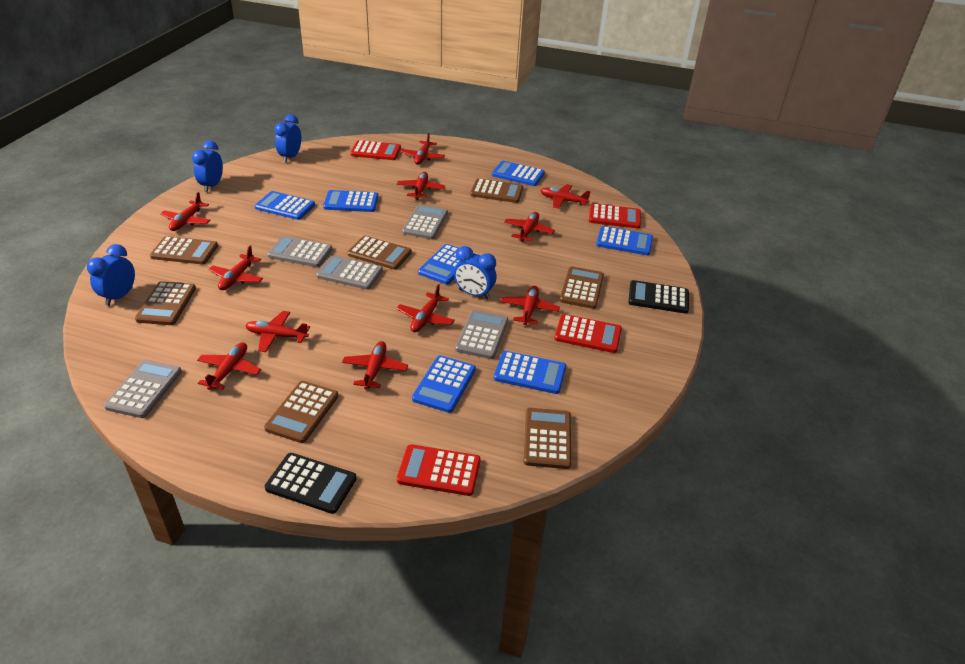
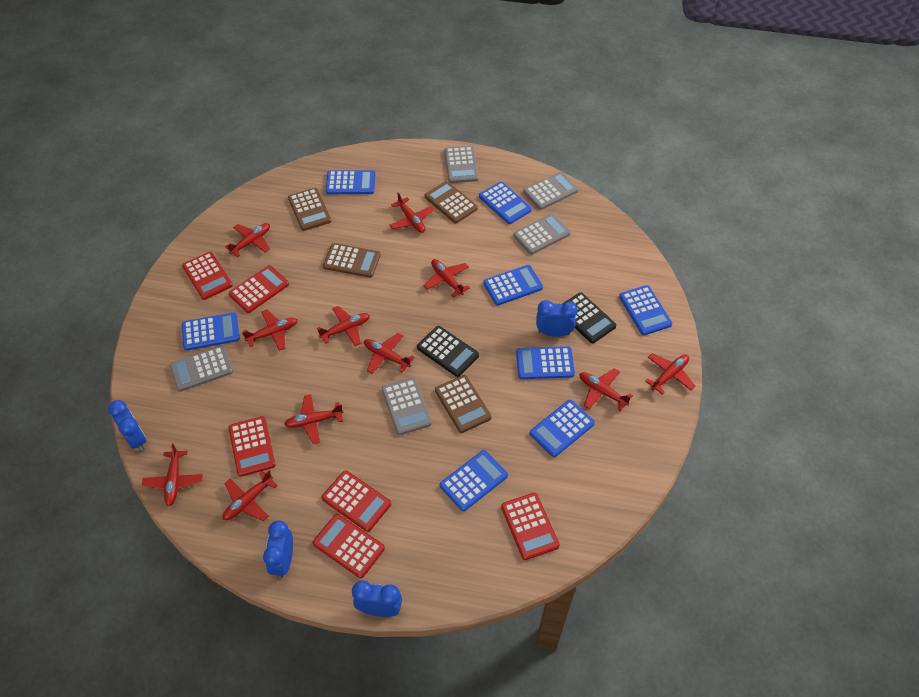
blue calculator: [255,191,315,220] [323,190,378,212] [412,355,476,413] [418,244,474,285] [492,161,545,186] [494,351,566,394] [596,226,653,255] = 7 -> [182,312,240,350] [326,170,375,194] [440,450,508,511] [479,182,532,224] [483,265,543,306] [516,346,575,379] [530,400,595,457] [619,285,672,335] = 8
brown calculator: [135,281,196,325] [150,236,218,264] [264,381,339,443] [348,236,412,270] [470,178,523,203] [523,408,571,469] [559,266,604,309] = 7 -> [288,188,331,231] [323,243,381,278] [425,181,478,223] [435,375,491,433] = 4
red calculator: [351,140,401,160] [397,444,481,496] [554,314,622,353] [589,203,641,229] = 4 -> [182,252,233,300] [229,265,289,313] [229,416,276,477] [313,514,385,578] [322,470,391,532] [501,493,560,560] = 6

